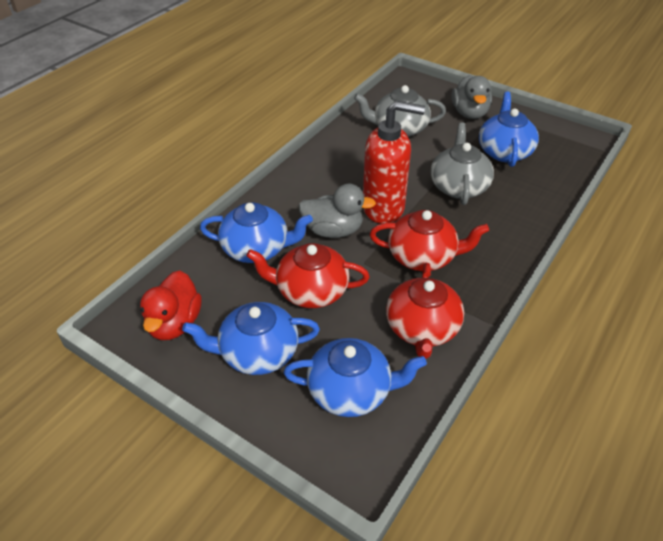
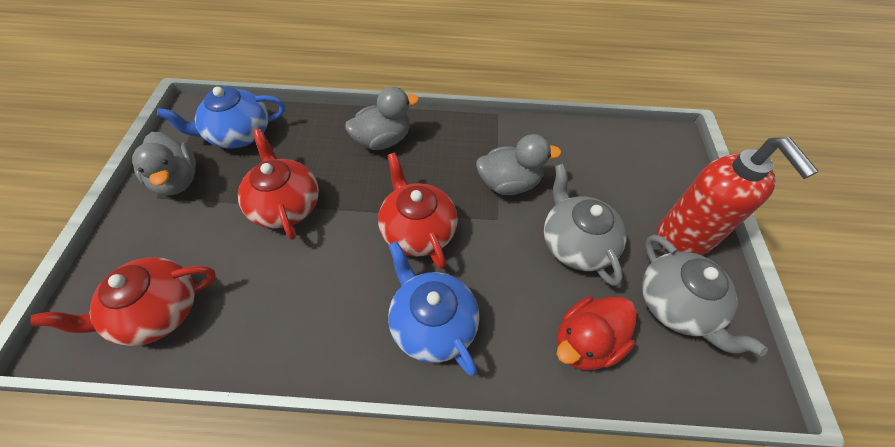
blue teapot: [182,302,320,375] [200,202,313,263] [284,338,427,417] [479,92,539,167] = 4 -> [157,87,285,148] [388,241,479,376] = 2
grey duck: [298,184,376,238] [451,75,492,119] = 2 -> [132,132,196,196] [345,87,419,150] [476,134,562,195] = 3

